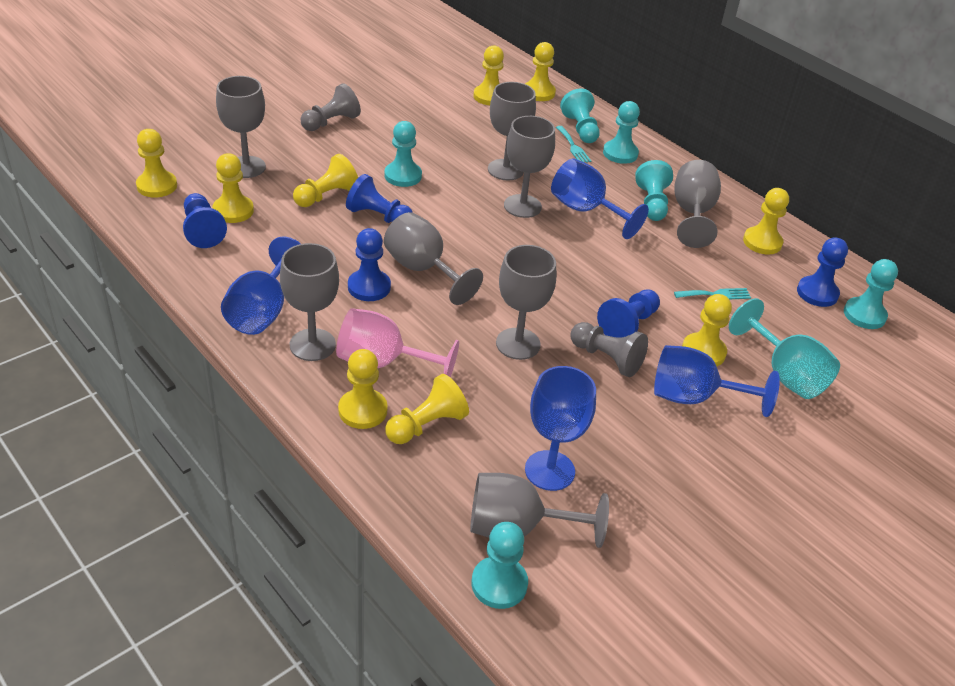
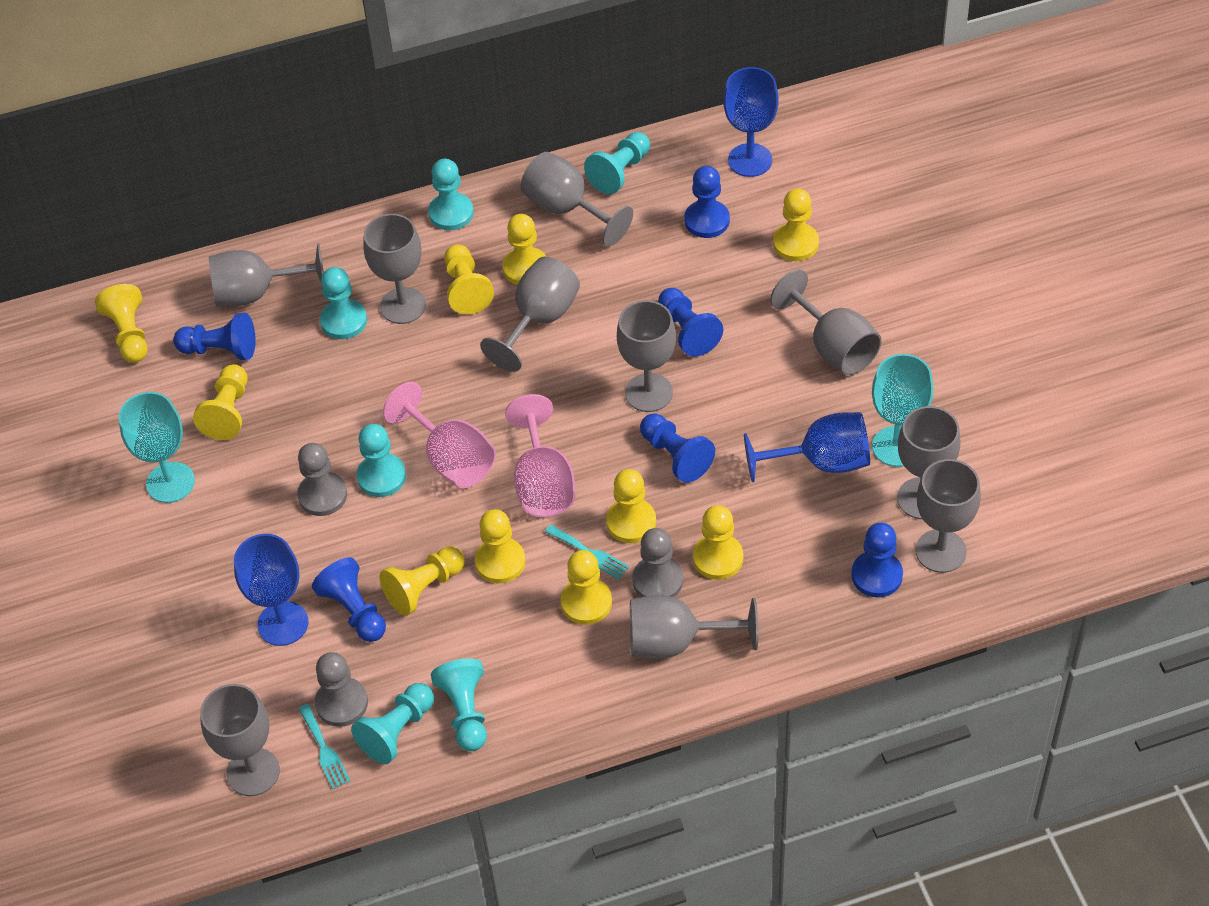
blue goblet: [221,237,301,335] [525,366,596,491] [551,158,649,239] [654,345,780,417] = 4 -> [234,534,309,646] [724,67,778,177] [744,412,870,482] = 3
blue pawn: [183,193,227,248] [346,174,413,223] [348,228,391,301] [597,289,660,338] [797,237,848,307] = 5 -> [173,313,256,360] [312,557,386,642] [640,413,715,483] [658,288,723,357] [684,166,730,238] [851,523,903,597] = 6
grey goblet: [216,76,266,178] [280,243,339,361] [384,212,483,305] [470,473,609,548] [488,82,536,180] [496,245,556,360] [504,116,555,218] [674,160,721,248] = 8 -> [200,684,280,796] [209,244,324,307] [363,214,426,324] [480,257,580,372] [520,152,633,247] [617,300,676,412] [630,595,758,659] [770,269,882,375] [897,406,961,519] [915,459,981,573] = 10
grey pawn: [301,83,361,131] [571,322,648,377] = 2 -> [297,443,347,516] [315,652,368,727] [632,528,683,597] = 3
pink goblet: [336,308,459,377] = 1 -> [383,382,496,488] [505,394,575,517] = 2
turquoise goblet: [729,298,840,399] = 1 -> [119,392,195,503] [872,354,934,467] = 2
yellow pawn: [136,129,177,197] [212,153,254,223] [293,154,358,207] [338,349,387,429] [385,374,469,444] [473,45,504,105] [525,42,556,101] [682,294,732,366] [743,188,789,255] = 9 -> [95,284,148,363] [193,364,247,440] [380,546,465,616] [444,244,494,314] [475,509,525,583] [503,214,546,285] [561,550,612,625] [606,469,656,543] [693,505,743,580] [773,188,819,261] = 10

